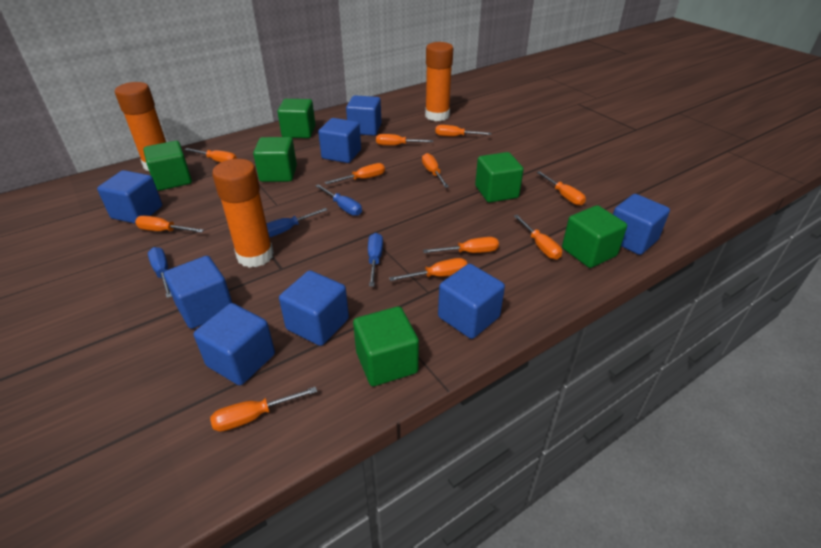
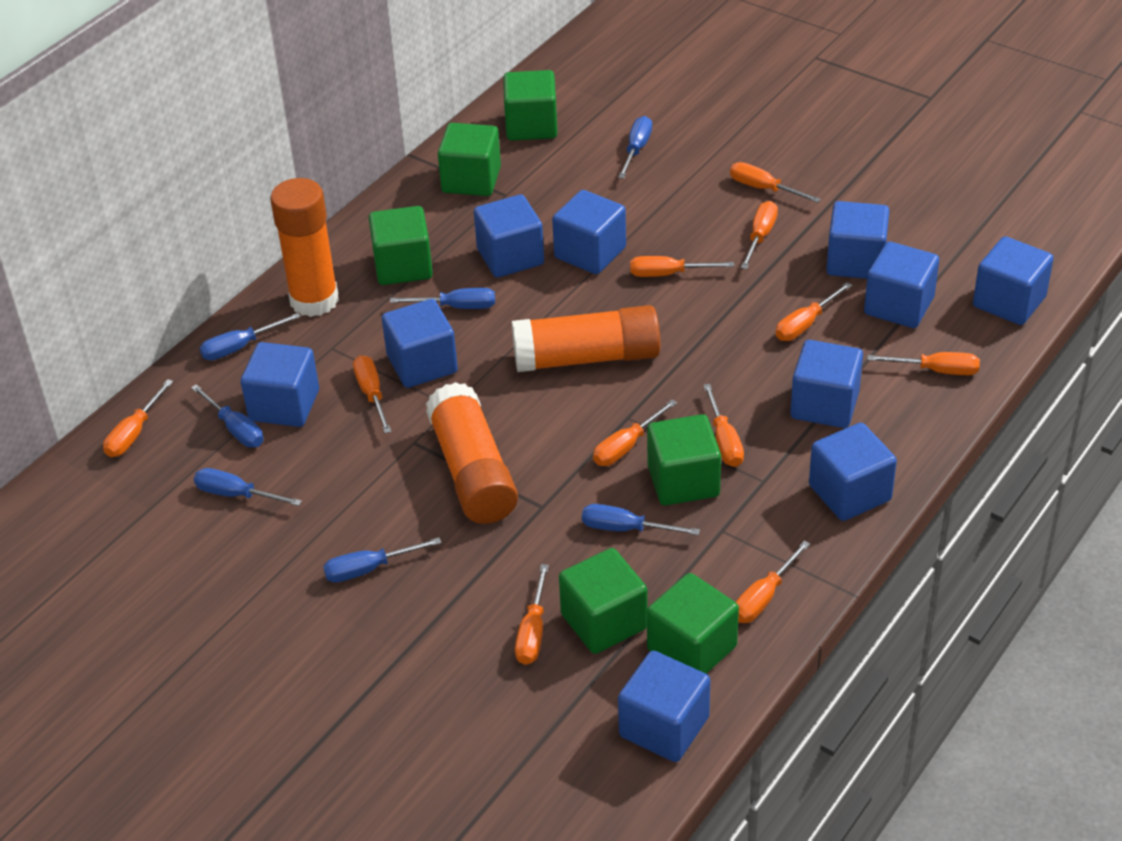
blue cube: [97,170,162,224] [164,256,232,329] [194,303,275,385] [279,270,349,346] [318,118,361,163] [346,95,381,136] [438,264,505,339] [613,194,670,255] = 8 -> [241,342,319,427] [382,299,458,388] [474,194,544,278] [552,190,626,274] [618,651,710,762] [790,340,863,428] [809,423,897,521] [826,201,889,279] [864,242,939,328] [973,236,1054,325] = 10
blue screwdriver: [148,247,172,298] [266,208,327,237] [316,184,362,216] [368,233,383,287] = 4 -> [191,384,264,448] [194,468,302,506] [200,313,301,360] [323,537,441,583] [390,288,495,309] [582,504,700,535] [618,116,652,179] = 7

